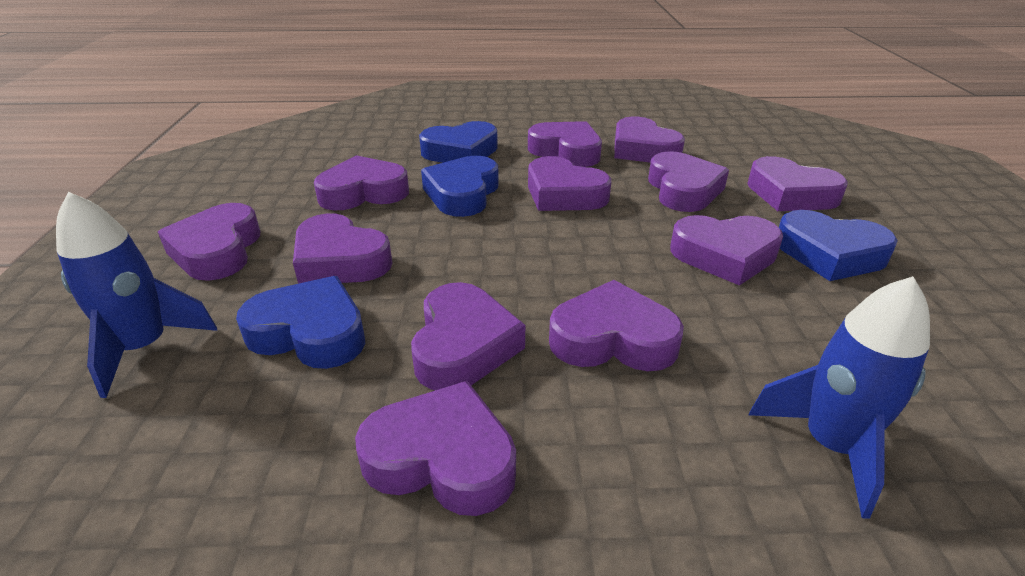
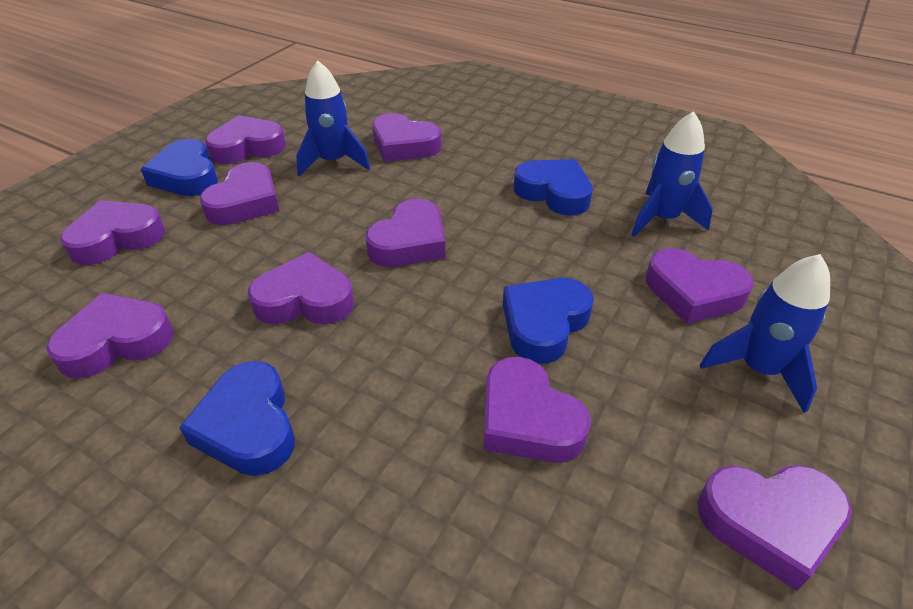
blue rocket: [56,192,217,398] [749,276,930,519] = 2 -> [296,60,370,177] [631,111,713,237] [700,254,830,413] = 3
purple heart: [158,203,260,281] [293,213,392,284] [314,155,409,210] [355,381,516,516] [411,282,525,390] [528,121,602,167] [528,156,611,211] [549,280,684,371] [614,117,685,162] [648,151,729,212] [670,215,783,285] [747,156,848,211] = 12 -> [46,293,173,379] [60,200,165,265] [200,162,279,225] [205,115,286,164] [248,252,354,324] [365,199,445,267] [372,113,441,162] [484,357,591,463] [646,248,754,324] [697,465,852,591] = 10

